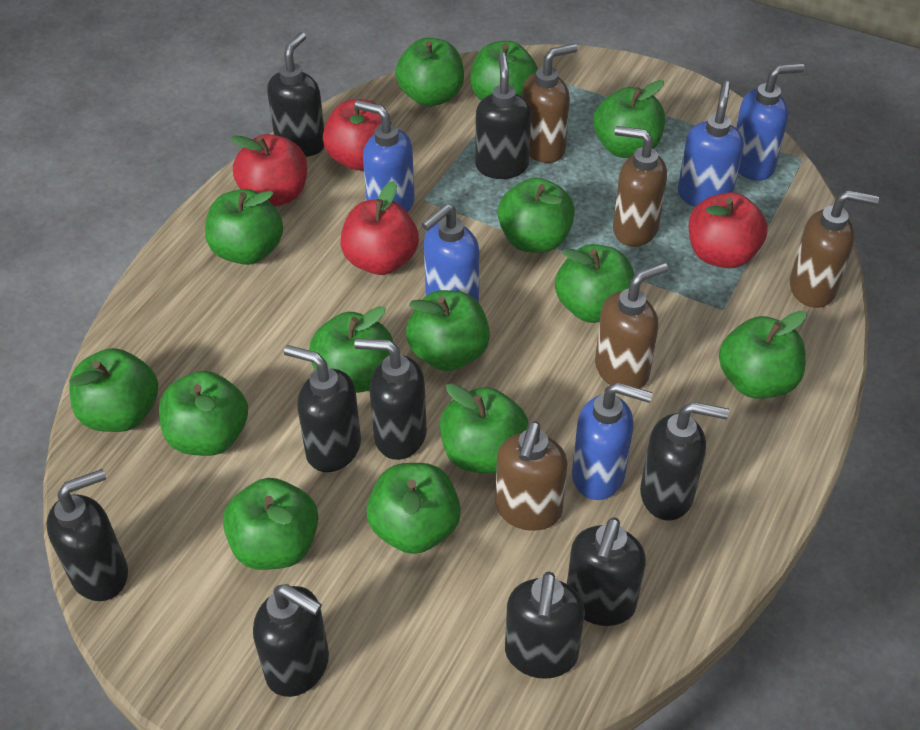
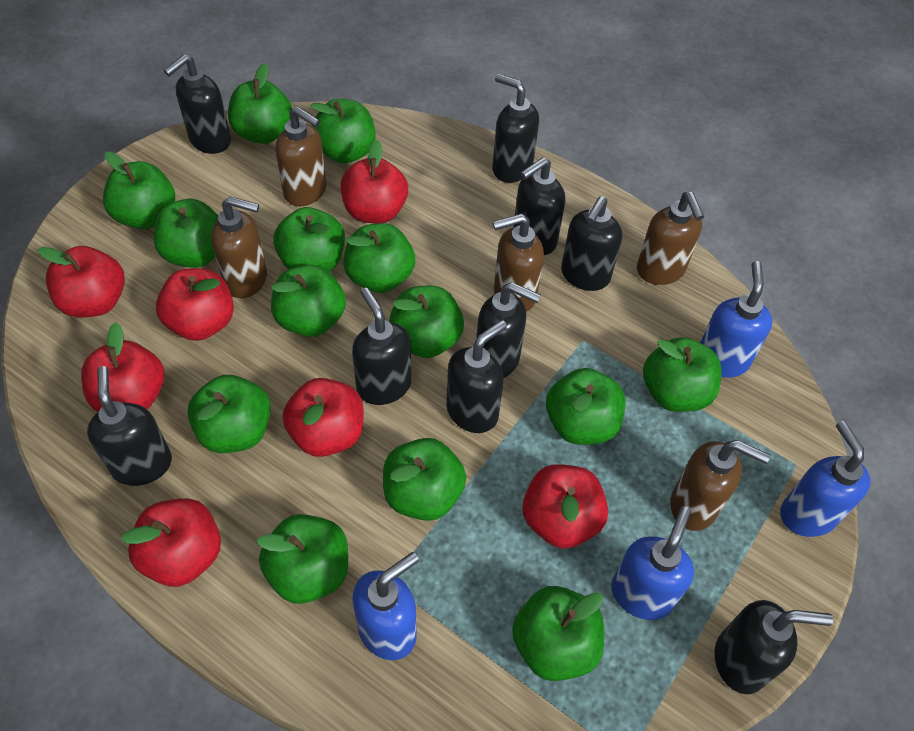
blue soap dispenser: [355,100,415,213] [422,204,480,302] [572,382,653,500] [678,81,744,207] [736,63,805,181] = 5 -> [353,552,419,660] [611,506,694,620] [700,261,773,378] [780,421,871,537] = 4
red apple: [231,134,307,207] [323,99,392,171] [340,181,419,275] [689,192,768,268] = 4 -> [38,246,125,318] [81,322,164,412] [121,498,221,587] [156,268,234,341] [283,378,363,457] [341,140,408,224] [522,464,608,548] = 7

